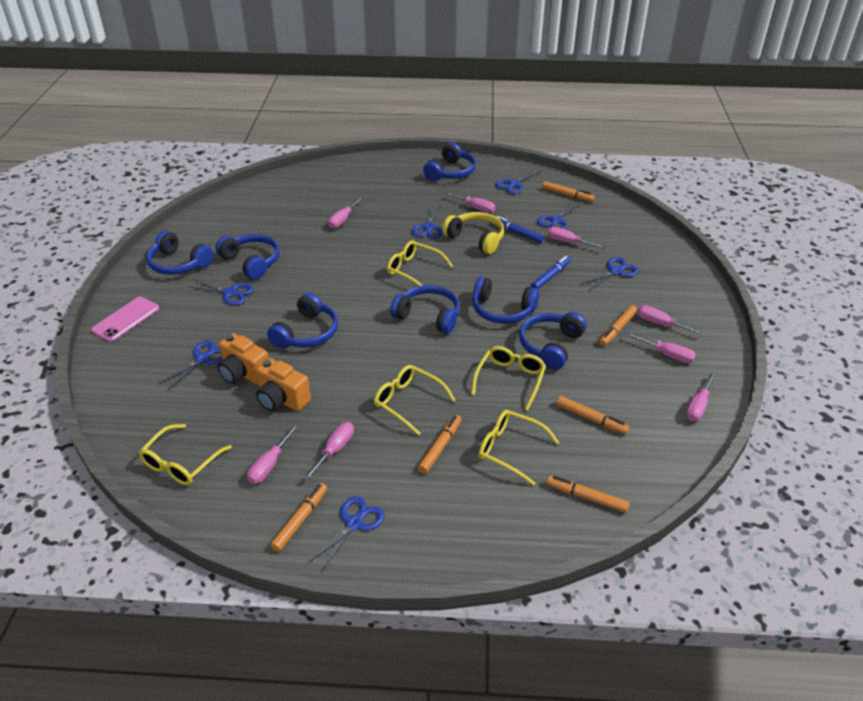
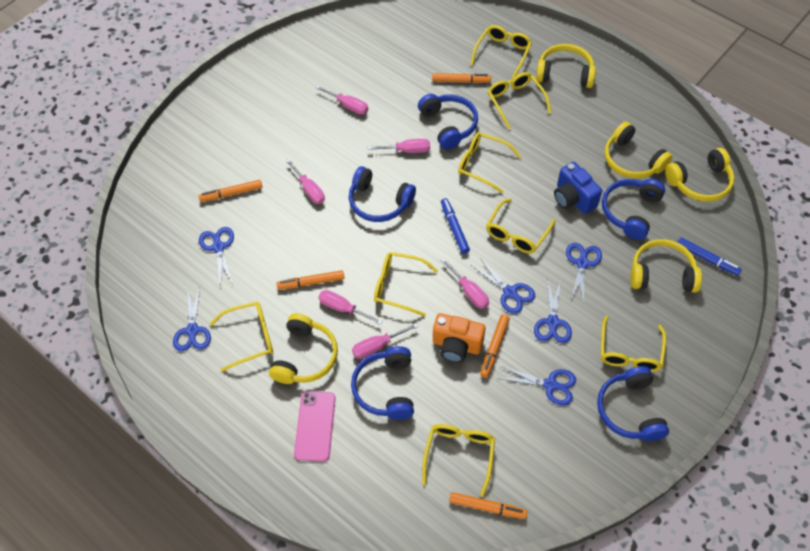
blue camera: none = 0 -> [554,162,602,214] = 1
blue headphones: [146,231,213,275] [216,234,279,279] [267,293,338,349] [390,285,460,334] [423,143,476,181] [472,277,539,324] [519,312,587,370] = 7 -> [349,166,416,222] [351,346,414,420] [418,94,478,150] [597,366,669,441] [602,179,665,240] = 5
blue scissors: [158,340,223,390] [186,279,254,305] [308,496,385,572] [412,205,443,238] [495,168,542,194] [537,201,581,229] [580,257,639,291] = 7 -> [173,287,211,351] [199,227,234,288] [471,257,535,314] [498,366,576,405] [534,280,572,343] [566,243,602,304] = 6
orange camera: [217,333,269,385] [256,358,311,411] = 2 -> [433,313,486,363] = 1
orange marker: [270,483,327,552] [418,415,462,474] [542,181,595,202] [547,476,630,513] [557,396,629,434] [599,305,637,346] = 6 -> [199,180,263,202] [276,270,345,290] [432,73,491,83] [449,492,527,519] [480,314,510,378] = 5
pink screwdriver: [247,424,299,484] [303,422,354,481] [328,197,363,228] [445,191,495,213] [547,227,606,248] [626,332,696,363] [637,305,705,335] [686,371,716,422] = 8 -> [286,159,325,204] [316,85,368,115] [318,290,382,325] [352,323,419,359] [368,139,430,153] [441,258,489,309] = 6
yellow glasses: [139,424,232,485] [374,365,456,436] [387,240,453,286] [471,346,546,411] [479,410,559,486] = 5 -> [210,302,273,372] [374,252,438,317] [422,424,495,497] [458,133,521,193] [471,25,532,79] [486,199,555,254] [487,72,551,129] [601,316,666,372] = 8
yellow headphones: [442,212,504,254] = 1 -> [269,313,338,384] [536,44,596,88] [605,122,672,179] [630,239,702,293] [665,148,735,202] = 5

